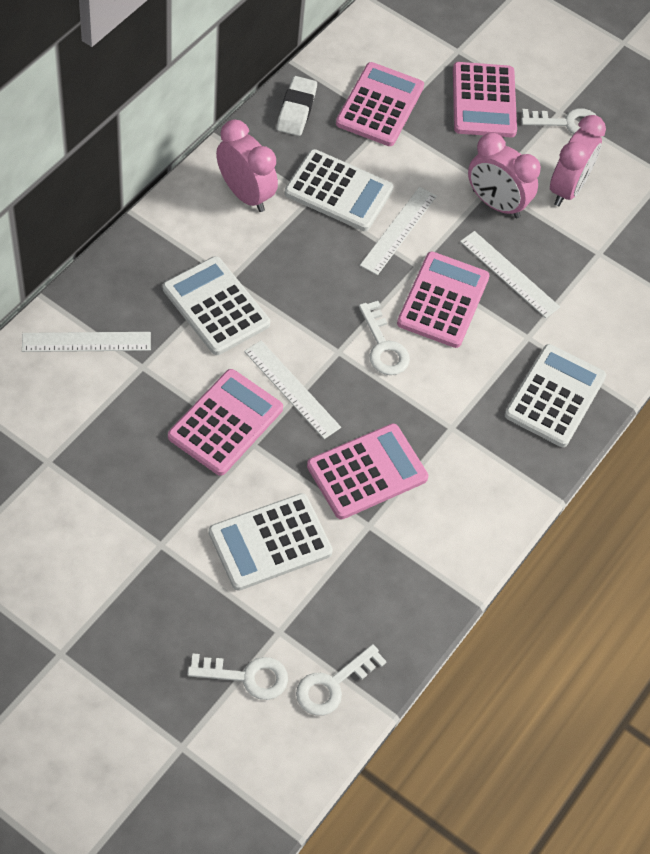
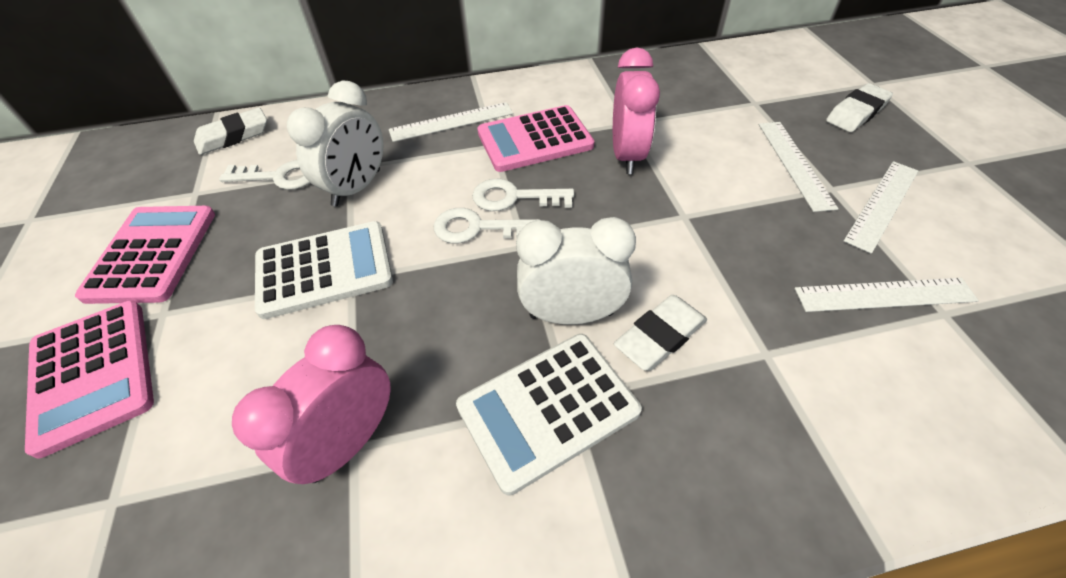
pink calculator: [168,369,283,476] [307,423,428,519] [336,62,424,146] [397,252,490,348] [453,62,517,137] = 5 -> [25,300,154,458] [75,206,215,304] [477,105,594,172] = 3
pink clock: [216,120,278,212] [468,133,541,218] [550,115,606,206] = 3 -> [232,325,391,484] [613,48,660,174] = 2
white calculator: [163,256,270,355] [209,493,333,591] [284,149,394,231] [505,344,606,447] = 4 -> [255,221,393,319] [456,334,642,496] = 2
white clock: none = 0 -> [287,81,383,206] [516,217,636,325] = 2
white eraser: [277,76,317,136] = 1 -> [194,107,267,155] [614,295,707,371] [826,83,893,132] = 3
white key: [187,653,288,700] [296,644,387,716] [359,301,410,375] [521,108,597,134] = 4 -> [219,160,310,190] [434,208,539,243] [472,179,574,211] = 3

